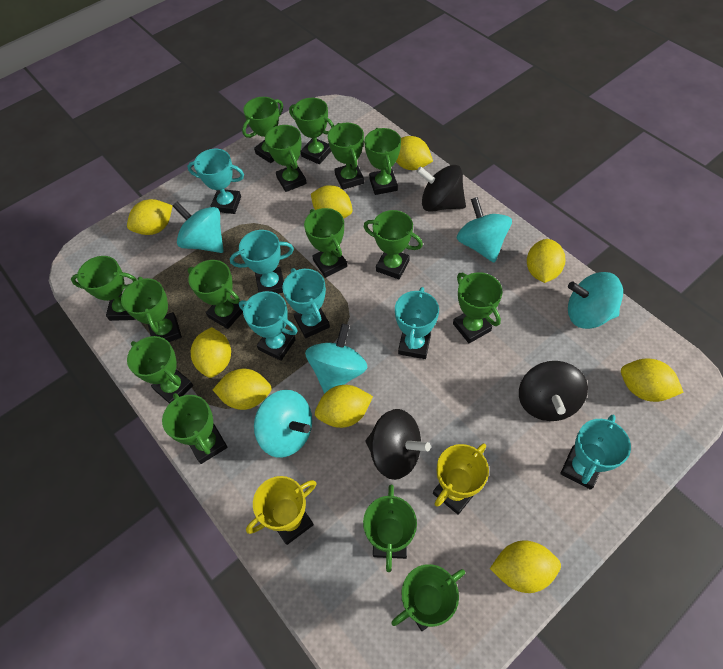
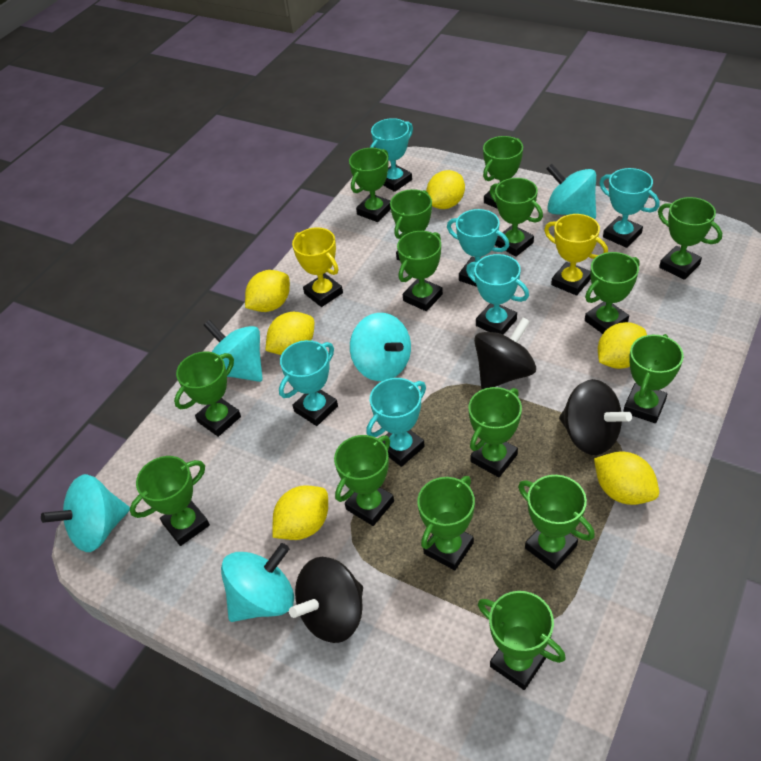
yellow lemon: [127,199,173,235] [191,327,231,378] [213,369,272,410] [311,185,353,219] [315,385,373,428] [396,136,433,170] [490,540,561,593] [527,239,565,283] [621,359,684,402] = 9 -> [245,270,290,312] [265,312,314,355] [272,485,328,540] [426,170,465,209] [594,451,659,505] [598,322,647,369] = 6

